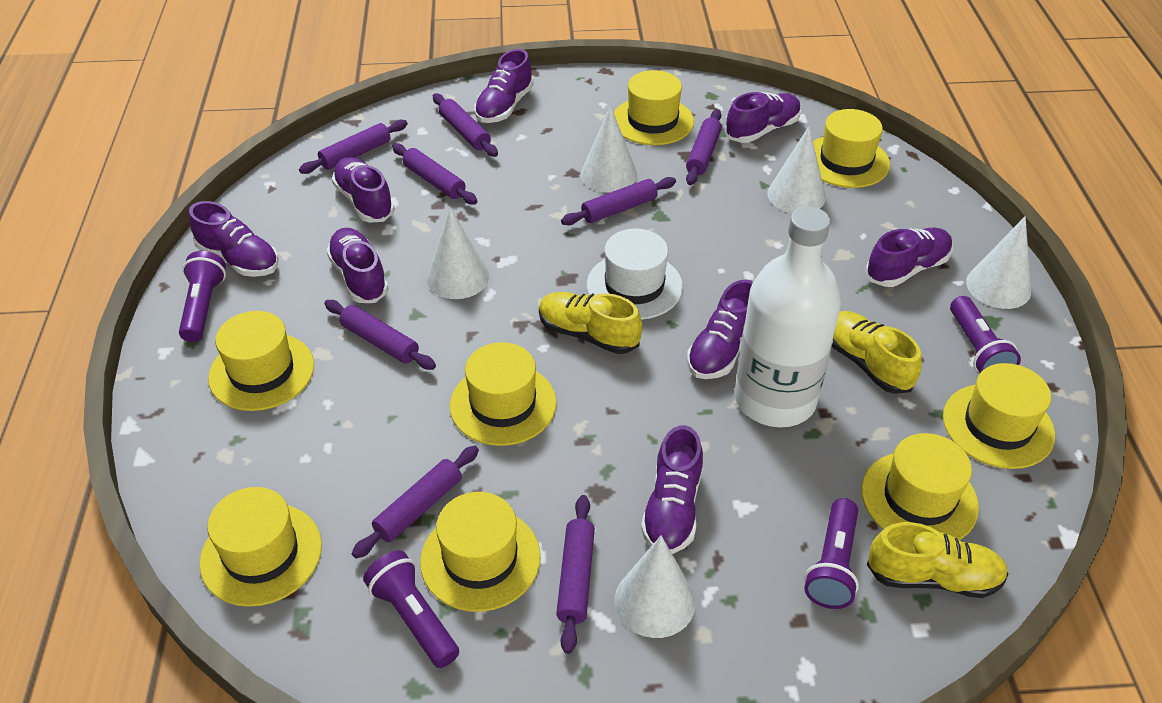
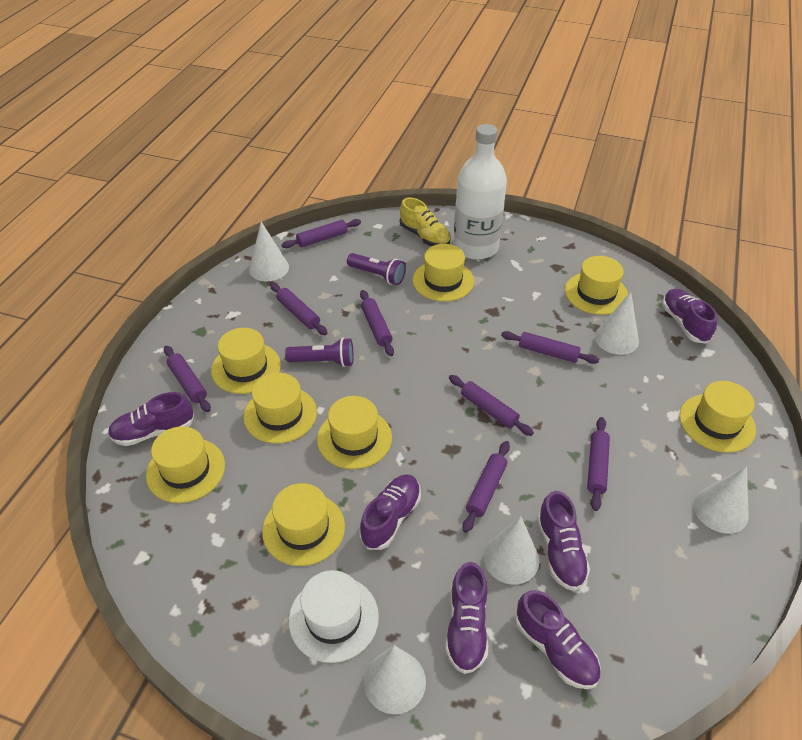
purple flashlight: [179,251,226,342] [363,550,459,668] [804,498,859,609] [950,296,1021,373] = 4 -> [285,338,354,367] [347,253,406,285] = 2
purple shoe: [189,201,279,277] [326,228,389,303] [332,157,395,223] [474,49,534,123] [641,425,703,554] [687,280,753,379] [725,92,801,143] [865,228,952,287] = 8 -> [108,392,194,446] [359,474,421,550] [445,562,488,674] [515,590,600,689] [537,491,590,591] [662,289,717,344] = 6
yellow shoe: [539,292,642,354] [832,311,922,394] [867,522,1008,598] = 3 -> [400,197,451,246] = 1

